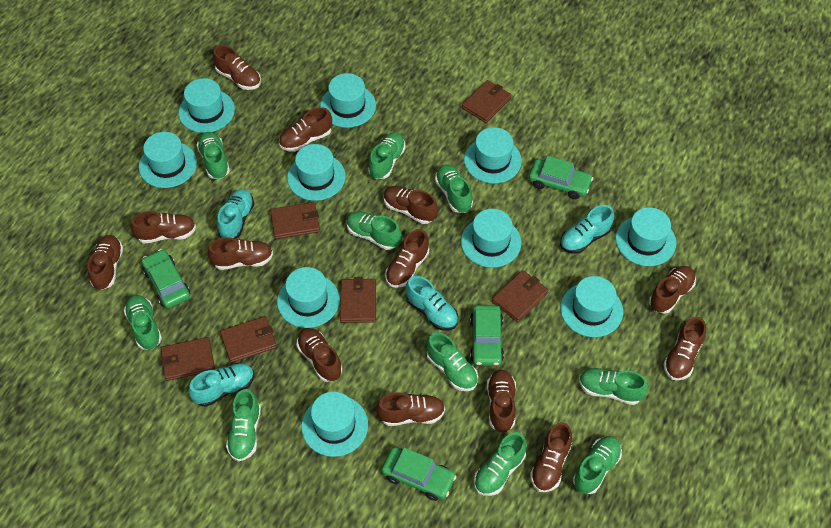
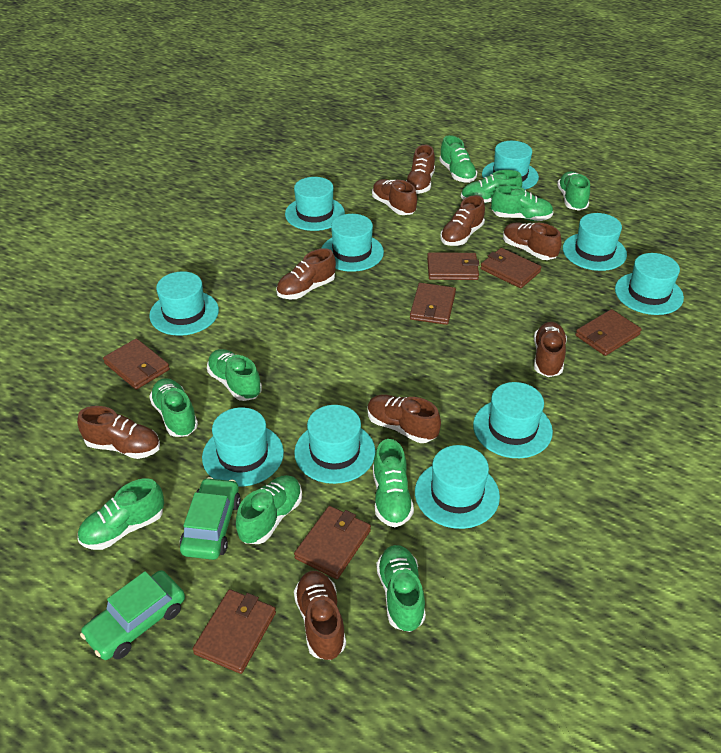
brown shoe: [87,235,123,290] [130,211,196,243] [208,237,273,270] [213,45,261,90] [279,107,332,152] [296,328,342,382] [376,392,445,426] [384,186,438,224] [385,229,429,288] [487,370,516,433] [530,422,572,492] [649,266,696,314] [664,317,706,380] = 13 -> [77,406,160,459] [276,248,336,299] [294,571,346,660] [367,395,441,443] [372,179,417,215] [406,145,435,194] [440,195,485,246] [503,222,562,260] [534,322,567,377] = 9
brown wallet: [161,337,215,381] [220,316,277,363] [270,202,320,239] [340,277,376,323] [462,80,512,123] [492,270,549,322] = 6 -> [103,338,170,390] [193,589,276,674] [294,506,371,579] [410,283,456,325] [427,252,479,280] [480,248,542,288] [575,309,642,356] = 7
green car: [141,249,190,308] [382,447,457,501] [470,305,504,366] [529,156,593,199] = 4 -> [80,570,185,660] [180,477,241,560] = 2
turquoise shoe: [188,363,254,407] [217,189,254,239] [406,276,458,331] [560,205,614,253] = 4 -> none = 0

